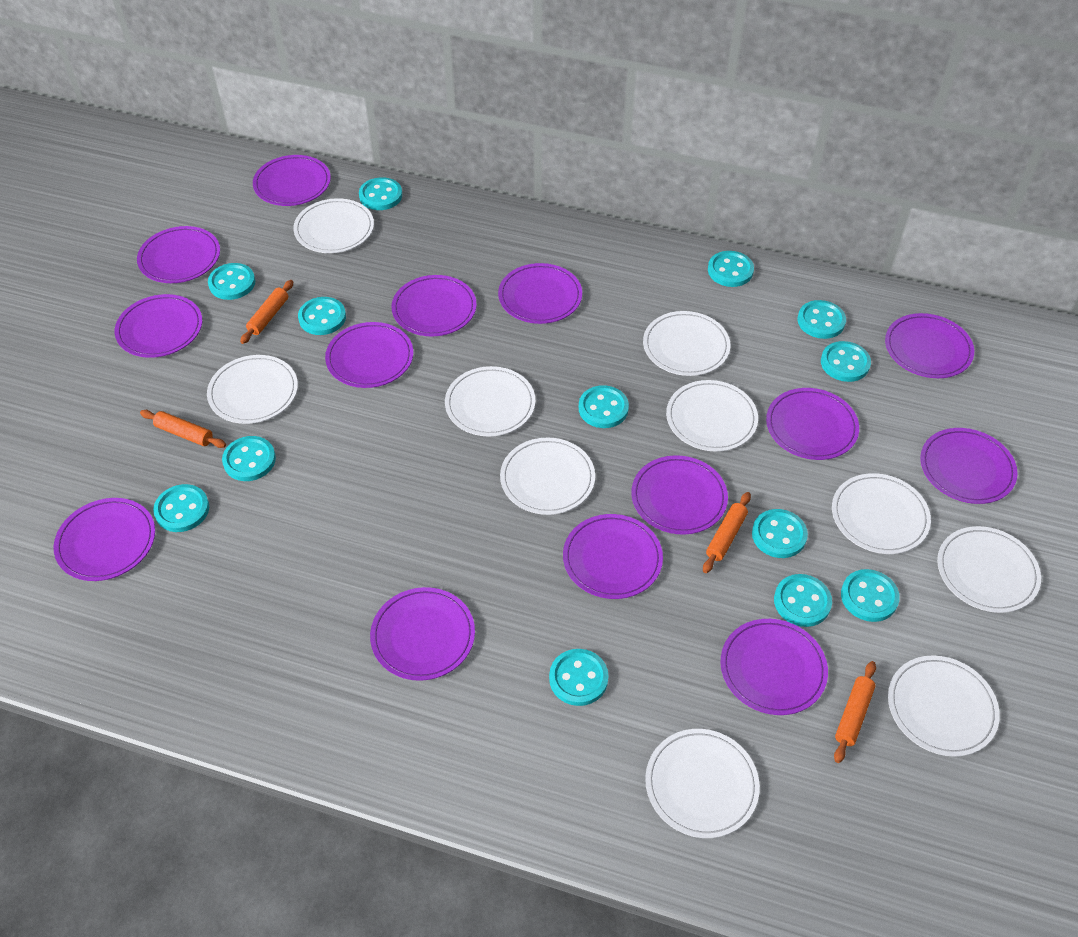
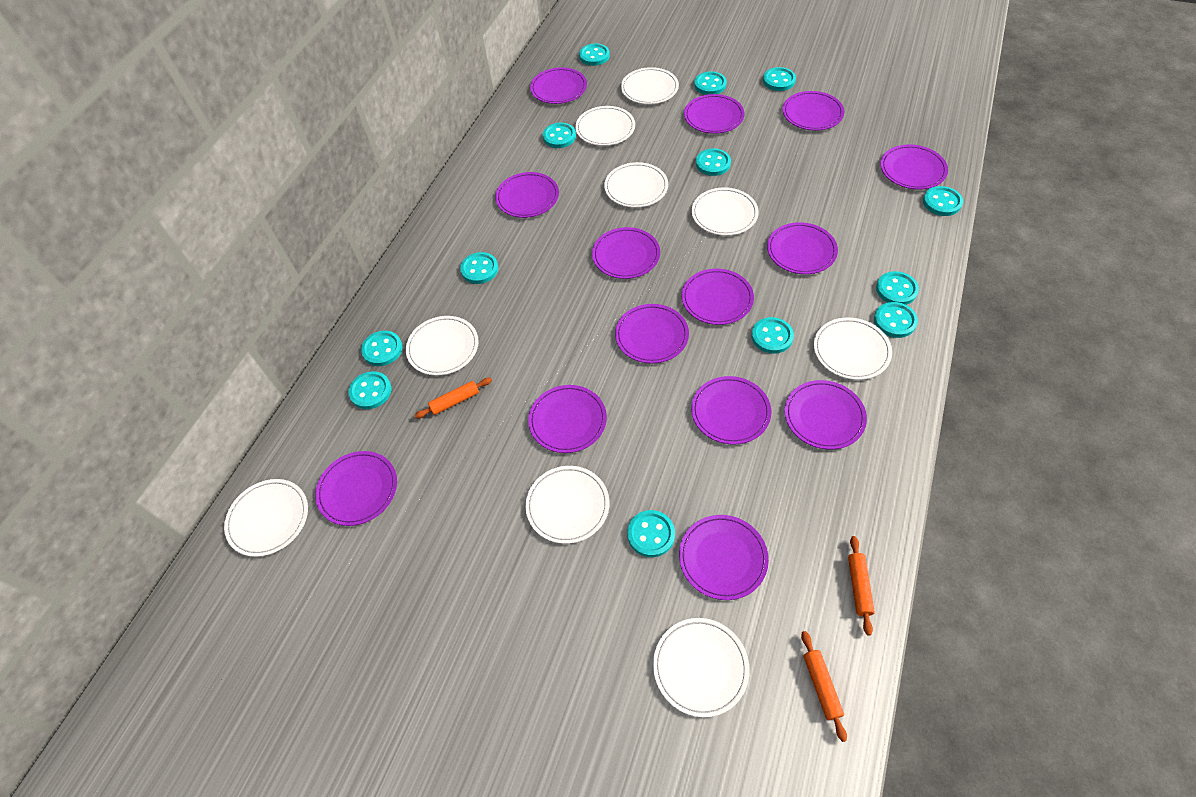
orange rolling pin: [140,410,226,448] [240,280,293,344] [703,492,751,573] [834,661,876,763] = 4 -> [414,378,492,419] [801,631,847,742] [848,536,875,636] = 3
white plate: [207,355,298,424] [293,198,374,253] [445,366,535,437] [500,438,595,515] [643,311,730,376] [645,729,760,838] [666,380,758,452] [832,473,931,554] [888,656,1000,757] [937,526,1041,613] = 10 -> [224,479,308,557] [406,316,479,376] [526,466,609,544] [576,106,635,146] [604,162,668,208] [621,67,679,104] [653,618,750,717] [692,187,759,236] [814,317,892,380] = 9

